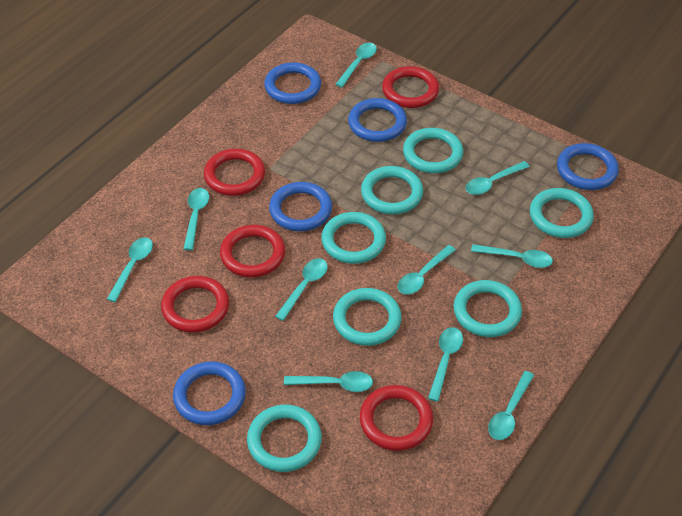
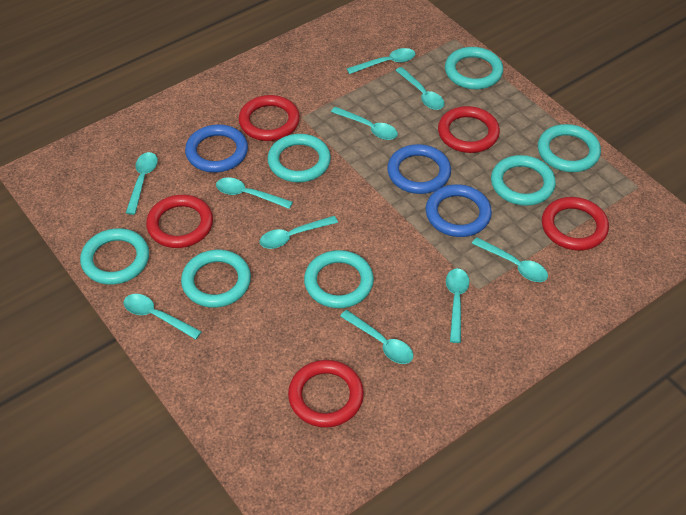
blue ring: [173,362,246,425] [264,62,321,104] [269,182,332,231] [348,98,407,142] [557,143,619,190] = 5 -> [185,124,248,173] [387,144,451,194] [426,184,492,237] = 3

